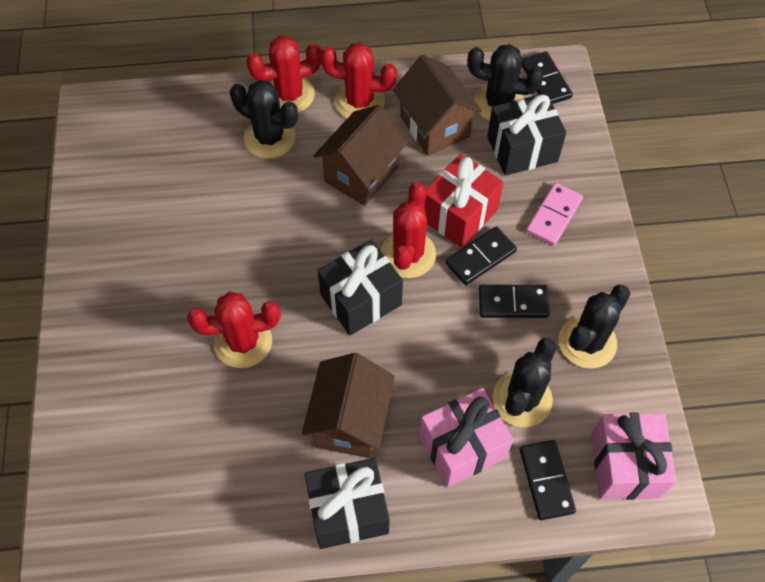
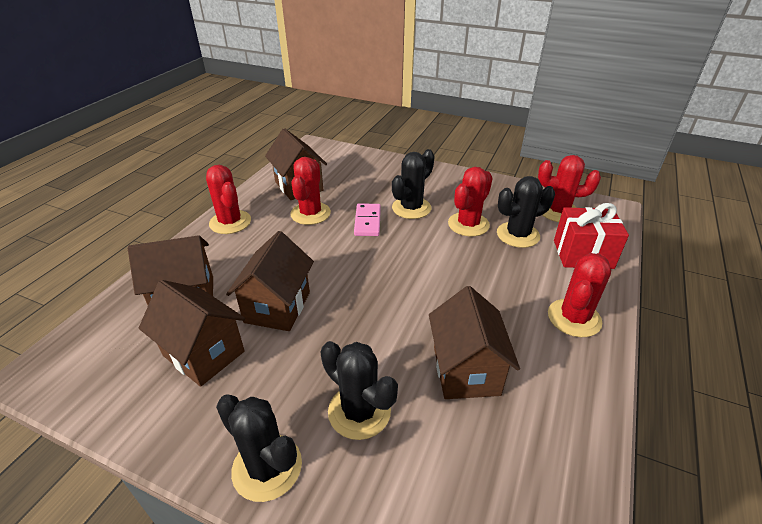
black domino: [445,226,517,285] [479,285,550,318] [520,440,576,520] [522,51,573,104] = 4 -> none = 0
black gift: [305,458,389,549] [317,239,403,335] [487,93,566,176] = 3 -> none = 0
brown house: [302,353,395,458] [313,105,408,206] [393,55,482,156] = 3 -> [128,235,213,305] [139,280,245,387] [226,231,314,331] [265,128,327,200] [429,286,520,399] = 5
pink gift: [419,388,513,487] [591,413,676,500] = 2 -> none = 0
red cactus: [187,292,280,368] [246,36,321,113] [320,42,397,118] [381,182,436,278] = 4 -> [206,165,251,234] [290,157,331,225] [448,167,493,236] [538,155,601,222] [548,253,611,337] = 5

